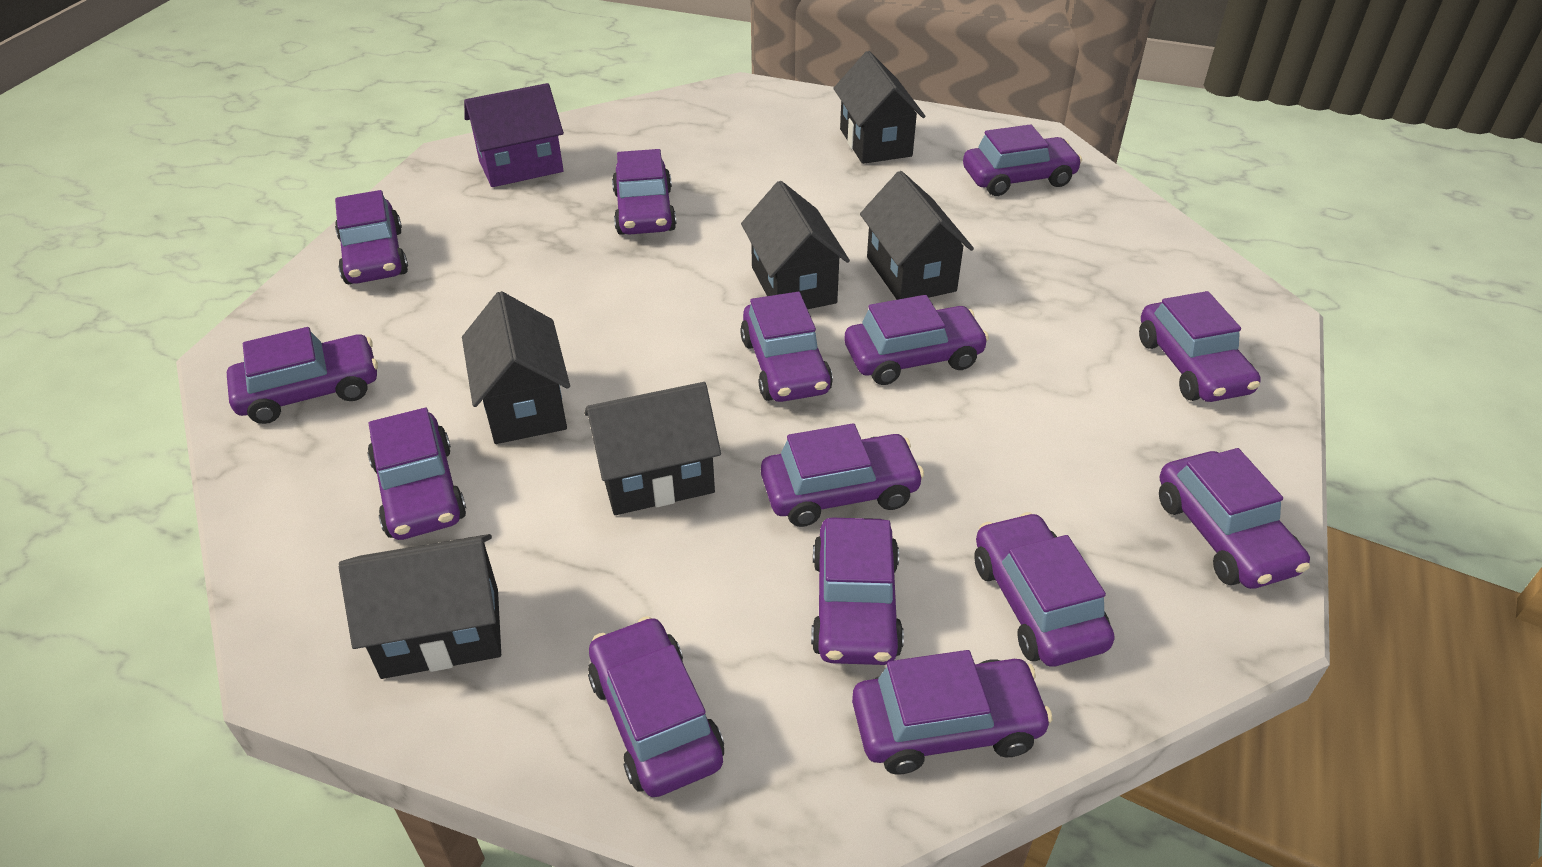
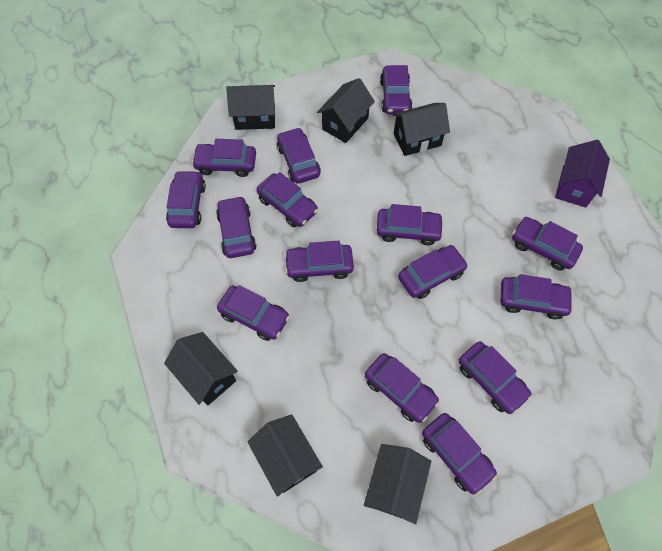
purple car: [227,327,378,424] [335,190,408,284] [367,408,466,540] [588,616,724,797] [612,149,677,235] [740,292,833,402] [761,423,924,527] [811,518,904,665] [844,295,989,385] [852,650,1053,775] [963,124,1082,196] [974,512,1115,666] [1139,291,1261,402] [1159,448,1310,589] = 14 -> [166,170,206,228] [192,139,256,177] [216,196,257,258] [217,285,290,341] [257,172,318,227] [277,127,321,184] [284,241,354,282] [365,353,440,423] [377,204,444,245] [380,65,412,114] [398,245,468,299] [422,413,497,495] [459,341,532,414] [500,274,573,319] [512,217,583,270] = 15

